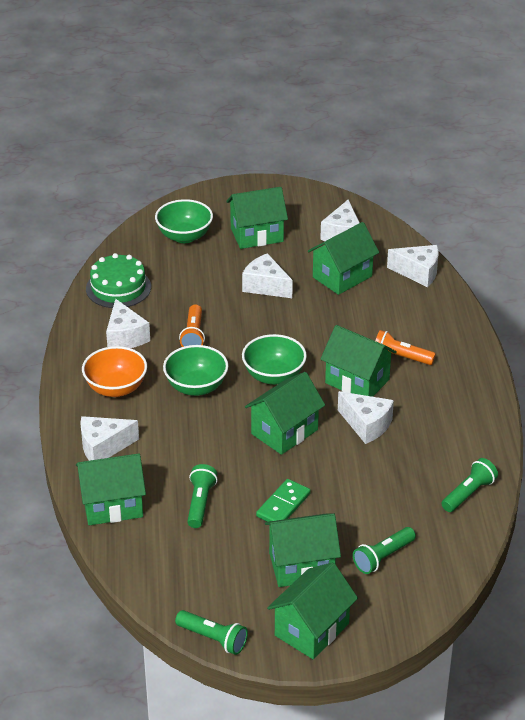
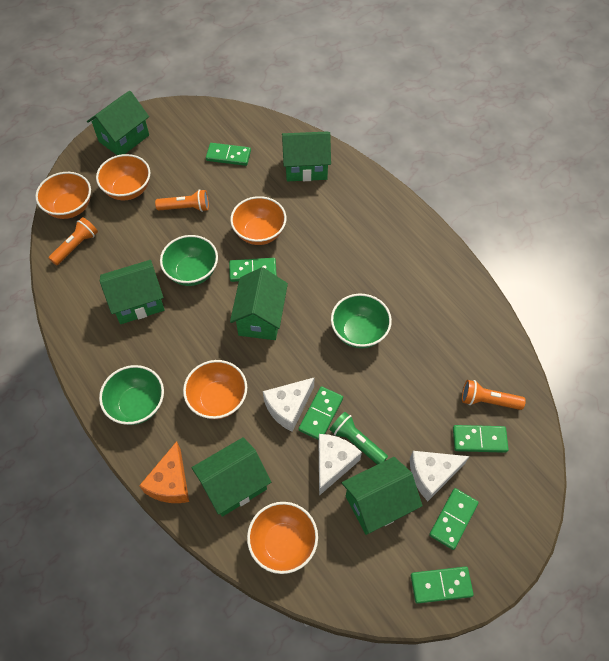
green cake: [86,253,151,308] = 1 -> none = 0
green domino: [256,479,311,522] = 1 -> [206,143,251,166] [229,258,277,282] [299,386,343,440] [411,566,474,604] [429,488,479,550] [453,425,509,453] = 6
green flashlight: [175,610,248,655] [187,464,218,528] [353,527,416,574] [442,458,498,512] = 4 -> [330,412,388,465] = 1
green house: [76,453,146,525] [226,187,288,249] [245,372,325,455] [265,513,341,587] [267,562,358,659] [308,222,379,295] [321,325,397,397] = 7 -> [87,91,149,155] [100,260,165,324] [192,437,271,517] [230,267,288,340] [282,132,331,181] [342,457,422,535] = 6
orange bowl: [82,346,147,397] = 1 -> [35,172,91,219] [96,154,150,200] [183,360,247,419] [230,196,286,245] [247,502,318,574] = 5
orange cheese: none = 0 -> [139,441,189,503] = 1
orange flashlight: [179,304,205,347] [375,330,436,365] = 2 -> [49,217,98,265] [155,189,209,212] [462,380,526,410] = 3
white cheese: [80,416,139,461] [106,299,150,348] [242,253,293,298] [320,199,360,241] [338,391,394,444] [387,245,439,287] = 6 -> [263,378,314,432] [319,434,362,496] [410,451,470,501] = 3

